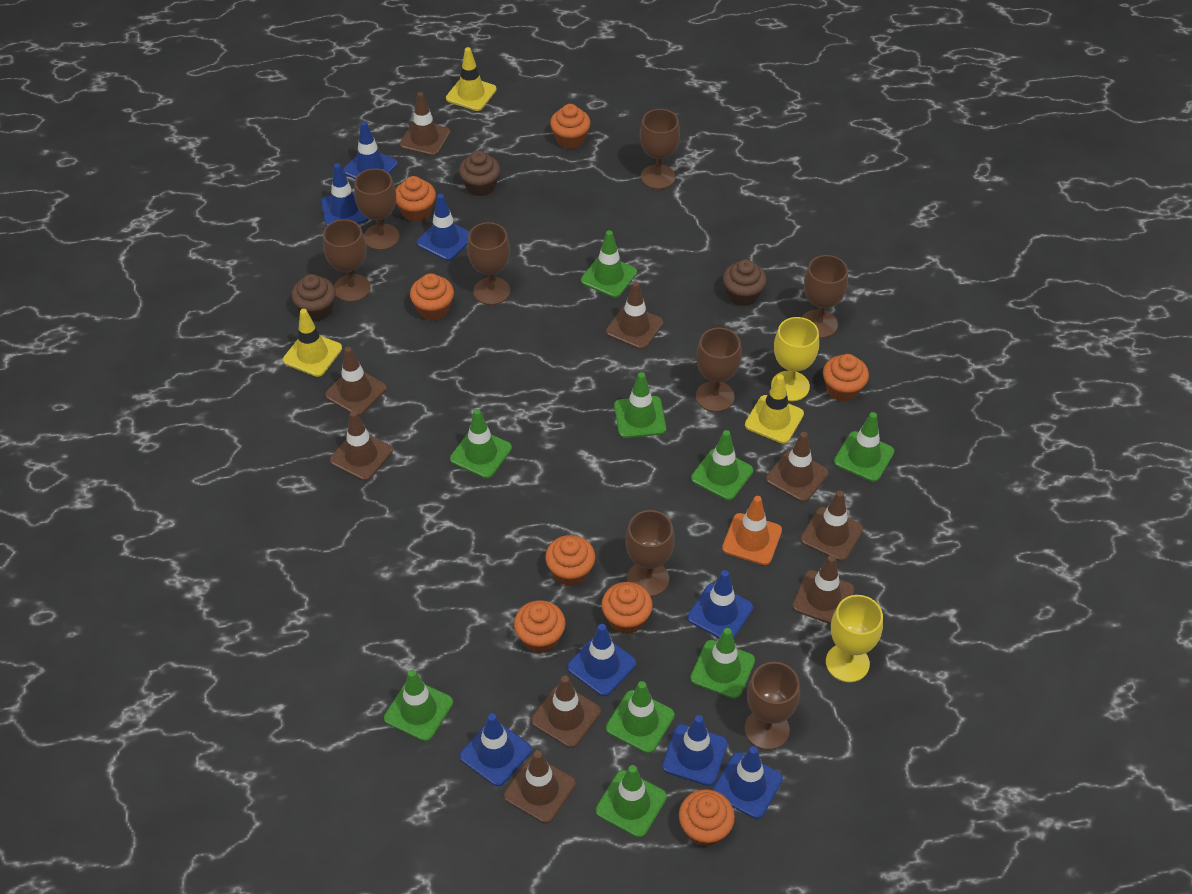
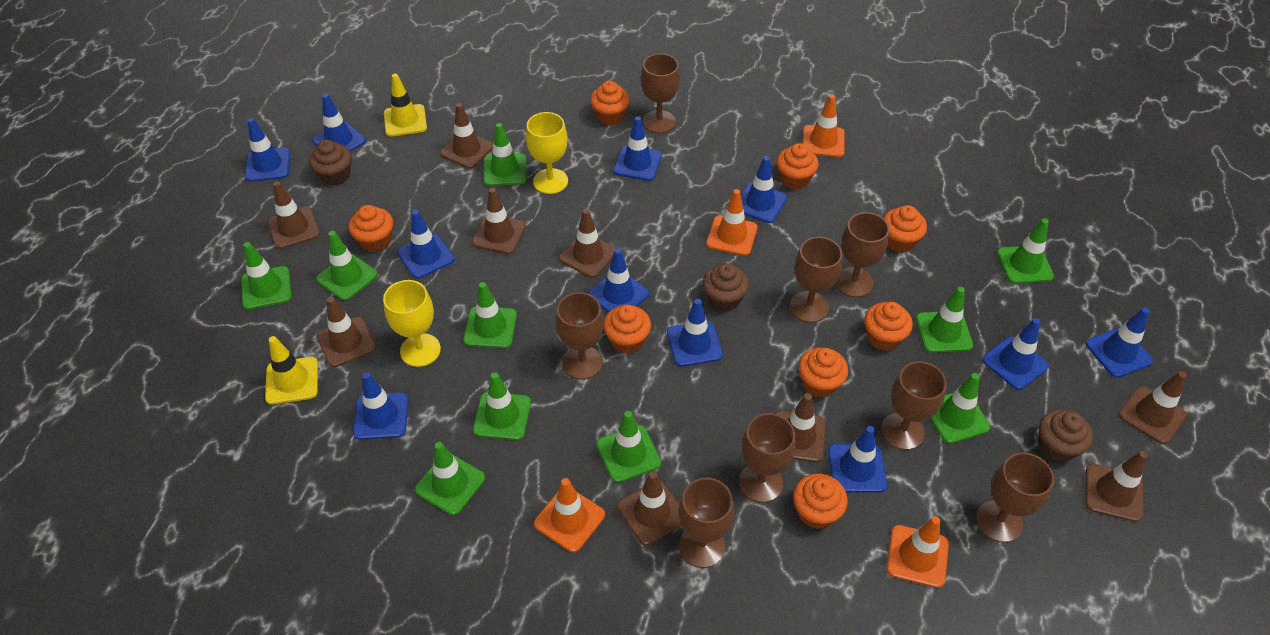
blue traffic cone: [321,163,368,226] [343,121,397,179] [417,194,470,261] [460,713,532,786] [567,624,636,696] [662,715,728,786] [687,570,753,638] [713,746,783,819] = 8 -> [245,118,290,182] [312,94,366,152] [353,372,409,440] [397,210,455,279] [588,248,649,313] [613,116,662,181] [667,299,723,367] [741,156,787,223] [828,426,887,493] [982,318,1049,390] [1086,307,1153,378] = 11
green traffic cone: [384,670,453,741] [450,409,512,479] [581,230,637,298] [596,765,667,838] [606,681,675,753] [614,372,666,438] [690,628,755,699] [691,430,753,500] [834,412,894,482] = 9 -> [241,242,291,310] [316,231,378,300] [415,442,485,515] [463,282,517,348] [473,372,531,440] [484,123,527,186] [597,411,661,483] [916,286,973,353] [930,373,990,444] [997,218,1054,284] = 10
orange traffic cone: [722,496,782,565] = 1 -> [534,478,605,552] [706,189,757,256] [803,94,845,157] [887,516,949,588] = 4
yellow traffic cone: [283,309,342,377] [446,47,497,111] [745,374,804,444] = 3 -> [265,336,318,405] [384,74,427,137] = 2

